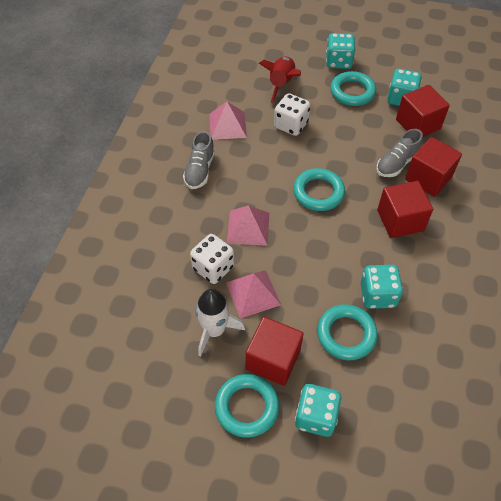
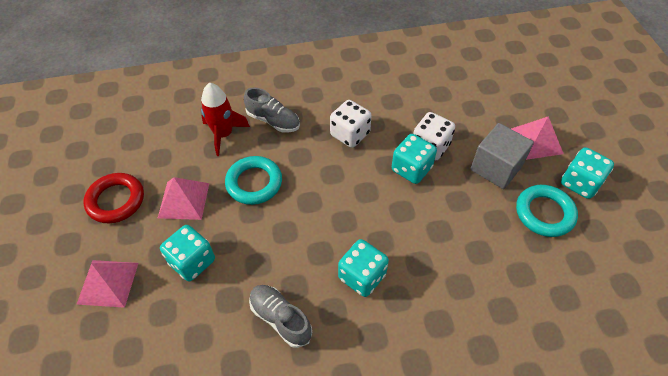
grey cube: none = 0 -> [470,123,534,189] = 1
red cube: [246,317,304,386] [377,181,433,238] [396,85,450,137] [405,137,462,197] = 4 -> none = 0
red ring: none = 0 -> [83,173,144,223] = 1
turquoise ring: [215,374,279,438] [293,168,345,211] [317,304,378,360] [330,71,376,106] = 4 -> [225,156,282,205] [516,185,578,237] = 2
white rocket: [195,289,245,357] = 1 -> none = 0

